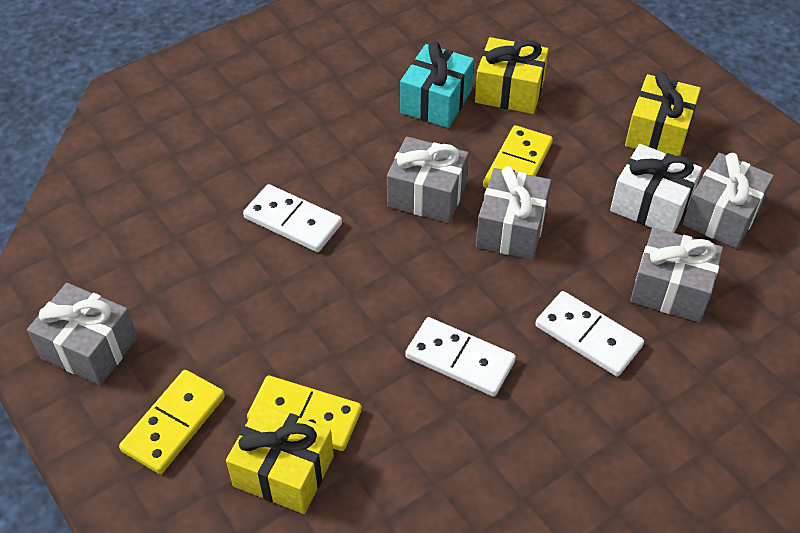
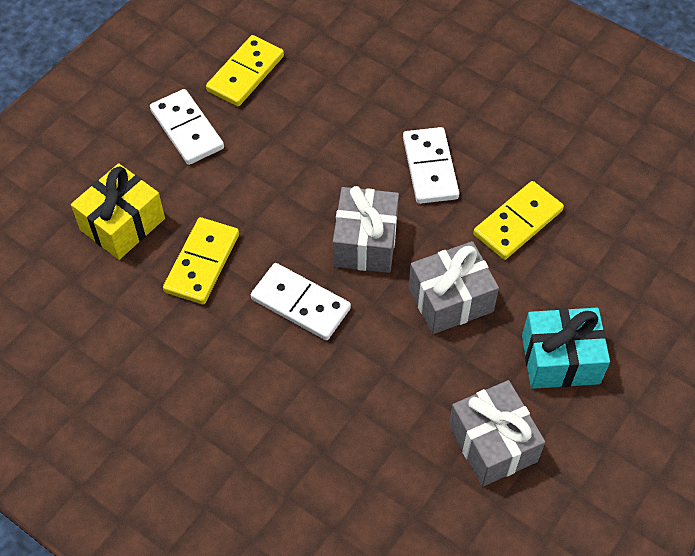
grey gift: [27,283,137,385] [387,137,469,223] [476,166,551,260] [630,227,723,322] [683,153,774,249] = 5 -> [333,186,399,273] [408,241,499,334] [449,380,545,487] = 3
white gift: [610,144,702,233] = 1 -> none = 0
yellow gift: [226,403,334,514] [475,37,549,114] [625,72,701,156] = 3 -> [71,163,165,260] = 1

